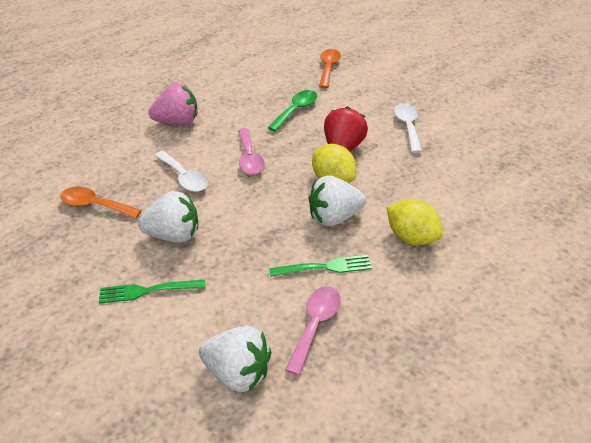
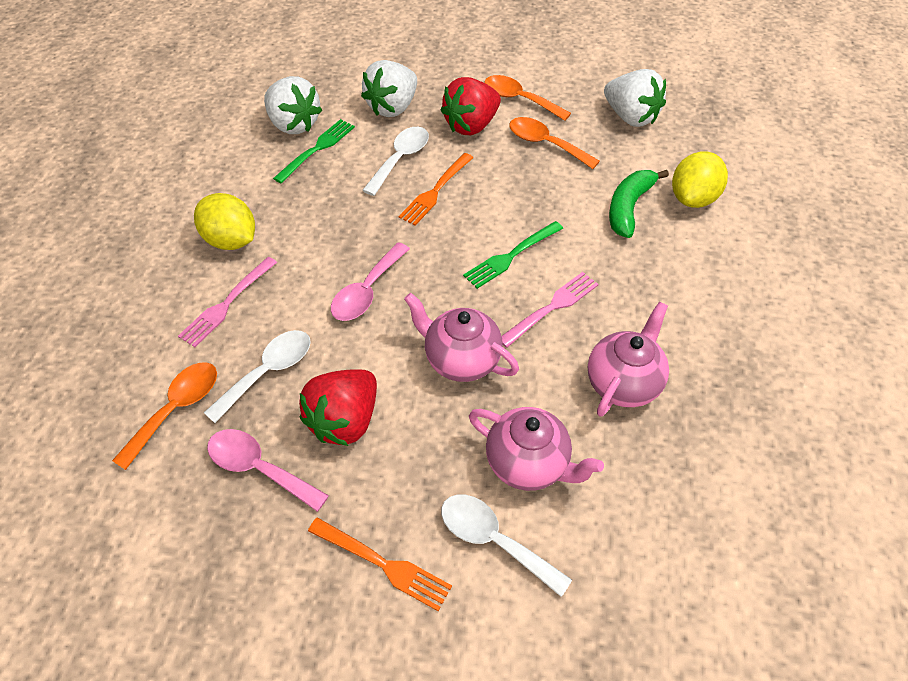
green banana: none = 0 -> [609,170,669,238] = 1
green spoon: [268,90,317,132] = 1 -> none = 0
orange fork: none = 0 -> [308,517,452,611] [399,153,474,225] = 2
orange spoon: [60,187,142,218] [319,49,341,88] = 2 -> [112,362,217,470] [484,75,571,121] [509,117,600,169] = 3
pink fork: none = 0 -> [178,257,277,347] [502,272,599,348] = 2
pink strawberry: [148,83,197,125] = 1 -> none = 0
pink teapot: none = 0 -> [404,293,519,382] [469,407,604,491] [588,302,669,417] = 3
red strawberry: [324,106,368,152] = 1 -> [299,369,377,446] [441,77,501,135] = 2
white spoon: [154,151,208,192] [394,103,422,153] = 2 -> [204,330,311,423] [362,127,429,196] [441,495,572,597] = 3

